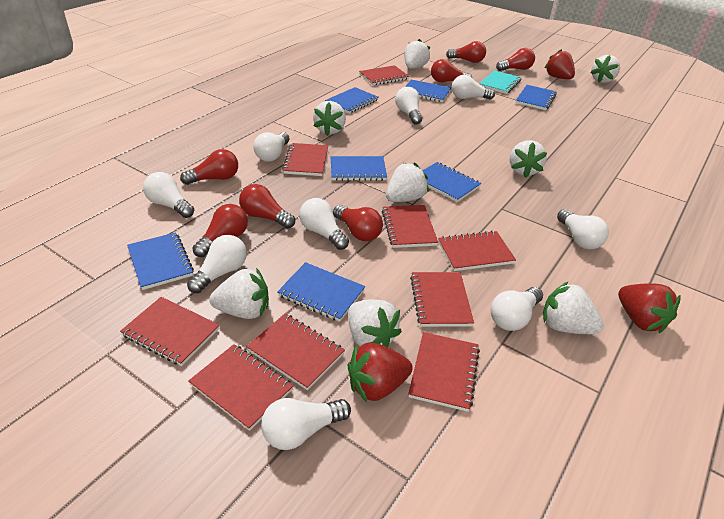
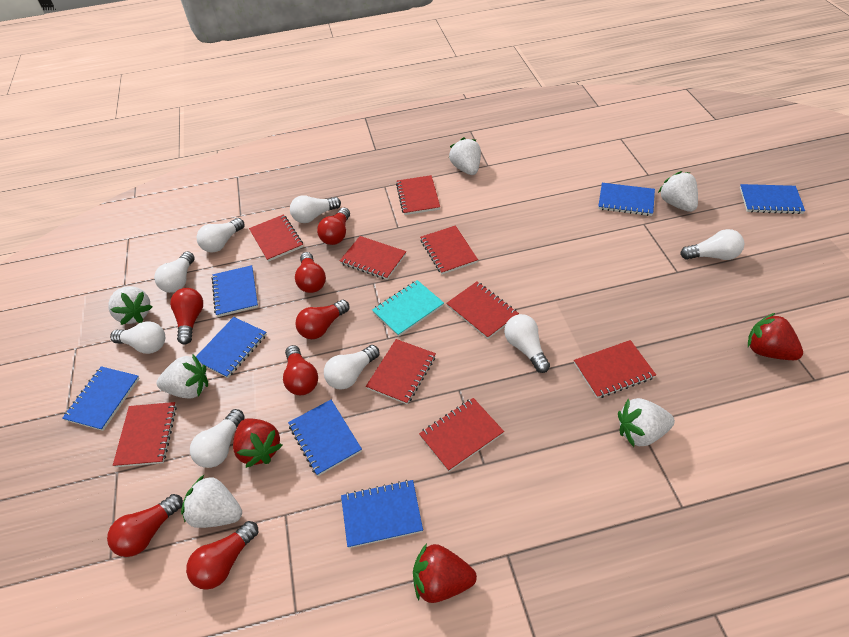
white light bulb: [143,172,194,218] [187,235,247,293] [253,132,289,162] [261,398,351,450] [299,198,349,250] [395,87,422,125] [452,75,495,100] [491,287,543,331] [557,209,609,249] = 9 -> [110,321,165,354] [154,251,195,293] [190,409,245,468] [197,218,244,252] [290,195,341,223] [324,345,380,390] [504,314,550,373] [680,229,744,260] = 8
white strawberry: [209,268,269,319] [313,101,346,136] [348,299,402,347] [386,162,429,202] [404,39,430,69] [510,140,547,178] [543,281,604,334] [590,55,620,83] = 8 -> [108,286,152,325] [157,355,208,399] [181,475,242,528] [449,137,481,175] [618,398,675,447] [658,171,698,212] = 6

